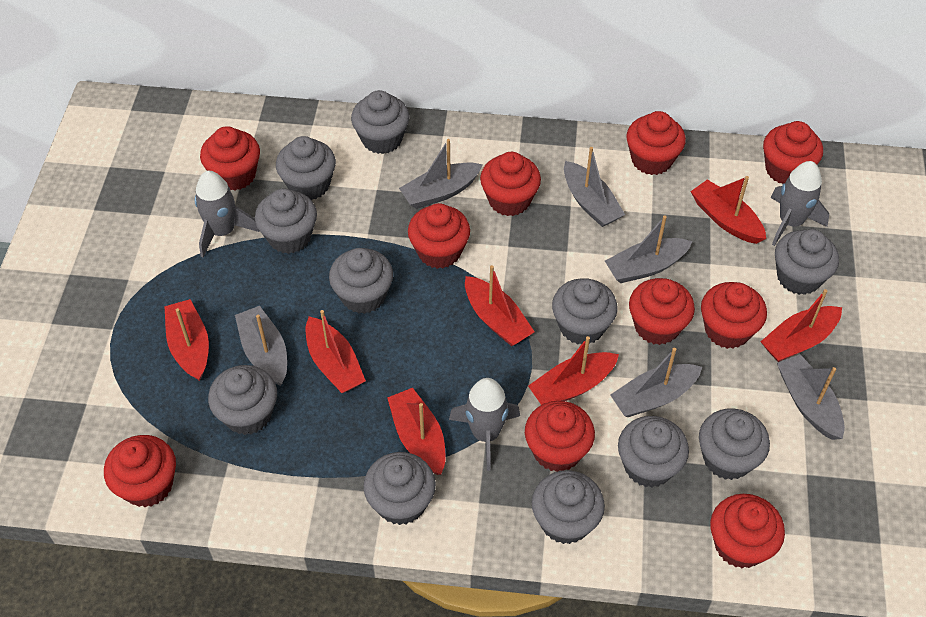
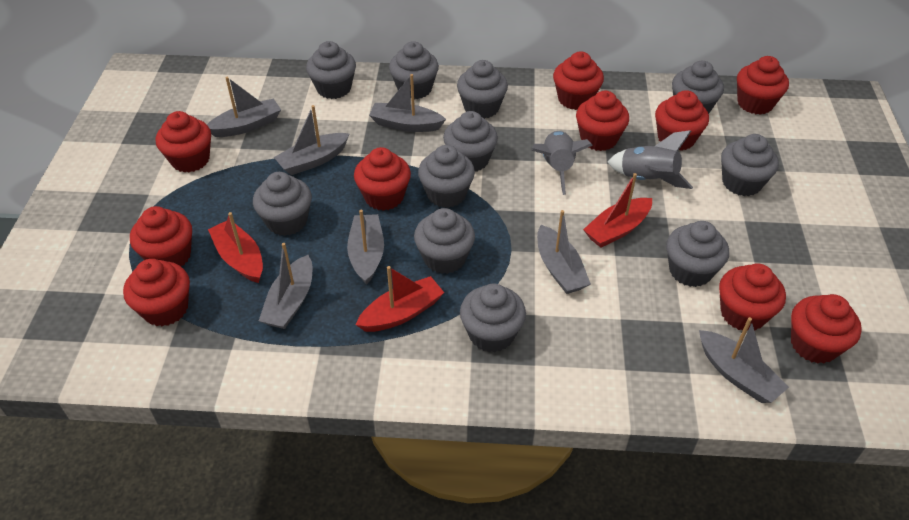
grey boat: [235,306,287,386] [399,139,483,209] [564,147,625,227] [605,215,692,283] [610,348,702,417] [777,354,845,440] = 6 -> [207,77,281,137] [259,243,312,329] [274,105,350,175] [347,210,384,285] [369,74,446,132] [537,210,591,294] [699,317,789,403] = 7
grey rocket: [195,171,259,258] [449,378,520,471] [770,161,829,246] = 3 -> [532,131,593,195] [608,130,693,189] = 2
red boat: [164,299,209,381] [306,310,366,393] [387,388,446,475] [465,265,534,346] [528,336,619,405] [690,176,766,244] [761,289,842,362] = 7 -> [208,212,263,283] [356,266,444,332] [583,173,652,248] = 3

